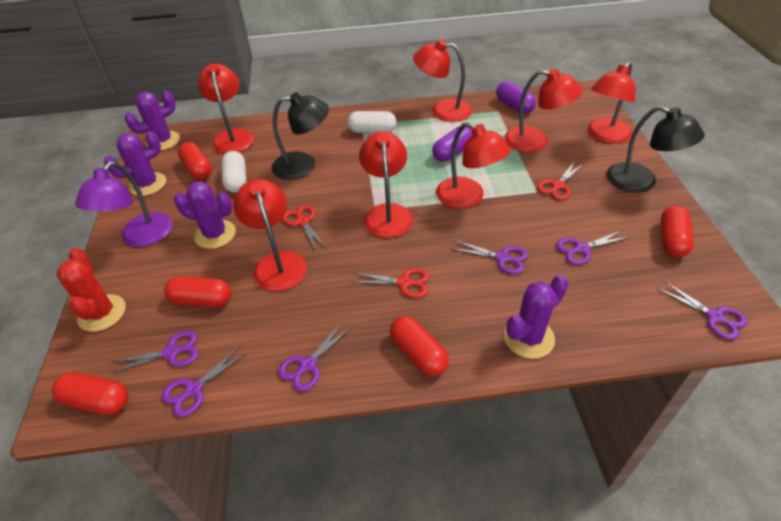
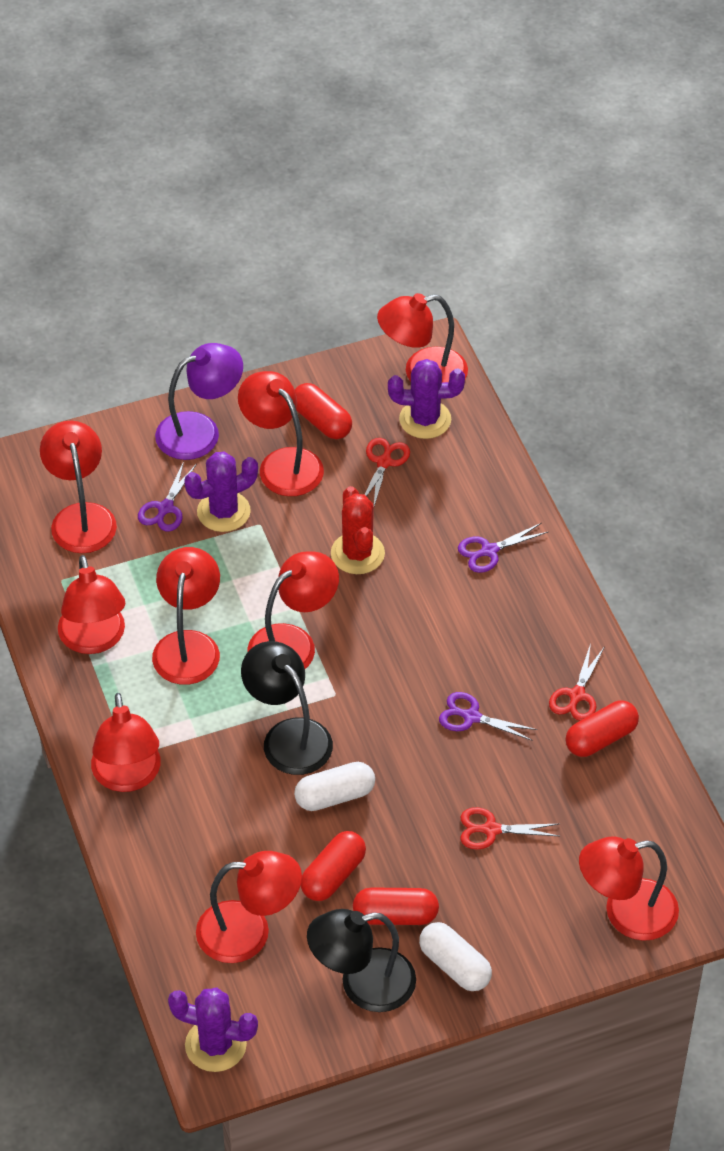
purple cactus: [104,131,166,196] [124,90,180,151] [174,181,236,249] [504,275,569,359] = 4 -> [168,988,258,1072] [184,452,258,532] [388,359,465,439] = 3
purple capsule: [432,126,473,162] [496,81,536,114] = 2 -> none = 0
purple scissors: [110,331,198,374] [161,346,247,417] [278,322,352,391] [451,240,528,274] [556,231,629,265] [657,281,748,340] = 6 -> [138,461,197,531] [439,692,537,741] [458,523,548,573] = 3
red capsule: [52,372,128,415] [164,276,231,308] [178,142,212,179] [390,316,449,376] [661,206,694,257] = 5 -> [295,383,352,439] [301,831,366,901] [353,888,439,925] [566,701,639,757] = 4
red lamp: [198,64,254,154] [233,179,307,291] [359,131,413,238] [413,39,472,122] [436,122,511,208] [504,68,582,152] [588,62,636,143] = 7 -> [40,421,117,553] [58,555,126,654] [91,693,161,792] [152,547,220,685] [196,851,302,963] [238,371,324,496] [247,551,339,669] [377,293,468,382] [579,836,679,941] = 9

